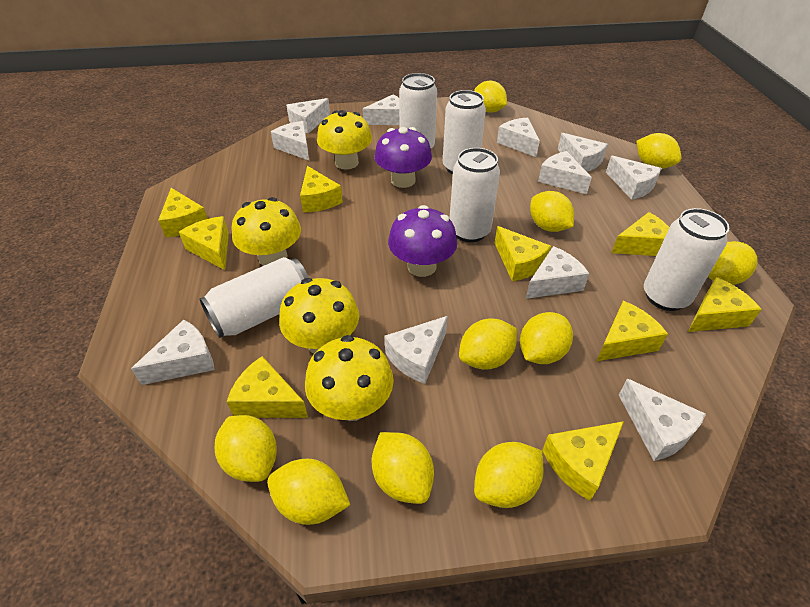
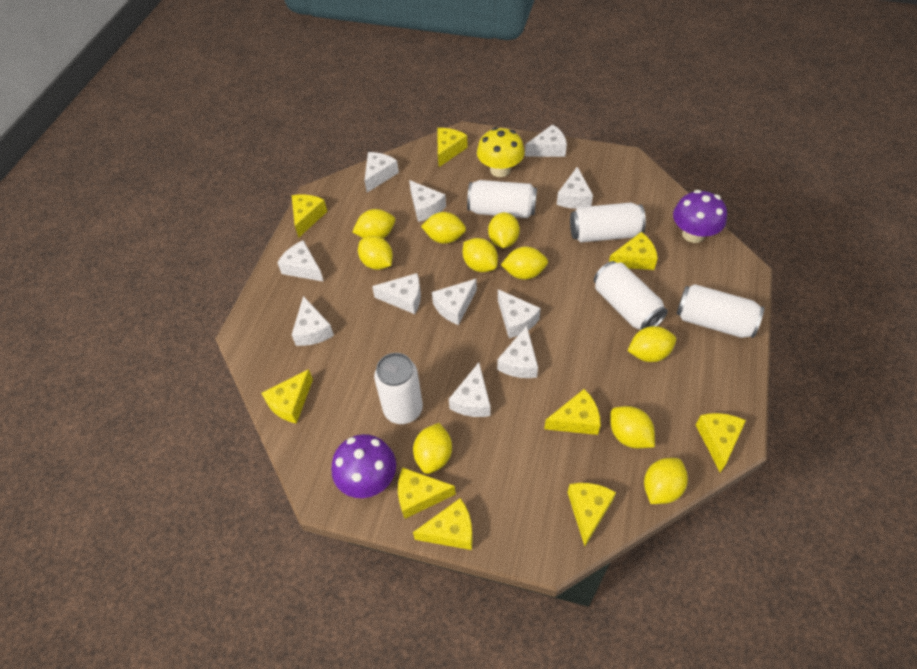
yellow mushroom: [232,197,301,266] [279,278,359,354] [305,335,394,421] [317,110,372,170] = 4 -> [477,127,525,177] = 1

